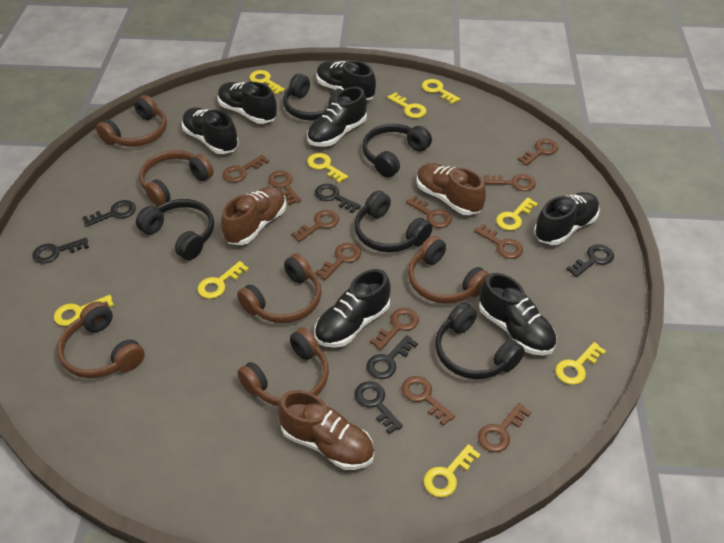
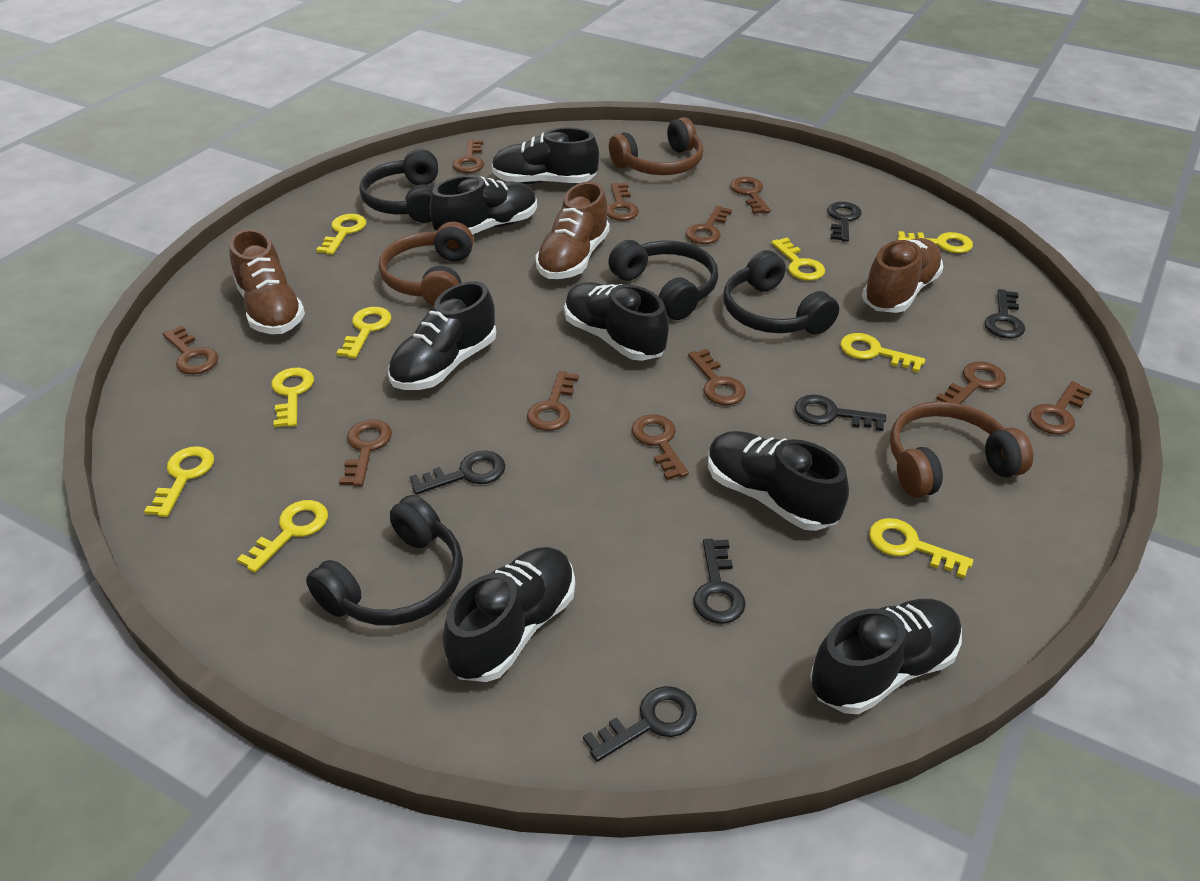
black headphones: [136,199,214,260] [283,74,342,121] [354,191,432,252] [362,124,432,178] [435,302,525,379] = 5 -> [306,495,463,625] [359,149,438,223] [608,240,718,320] [723,250,839,335] = 4
brown headphones: [57,301,145,378] [96,95,167,147] [139,150,214,206] [237,254,321,323] [237,328,329,406] [408,236,489,304] = 6 -> [379,221,474,306] [609,117,704,175] [890,401,1033,498] = 3

